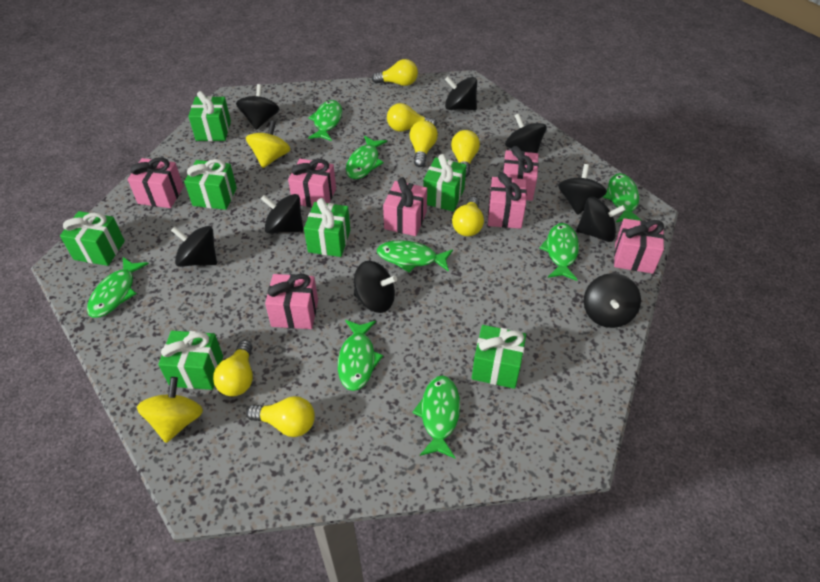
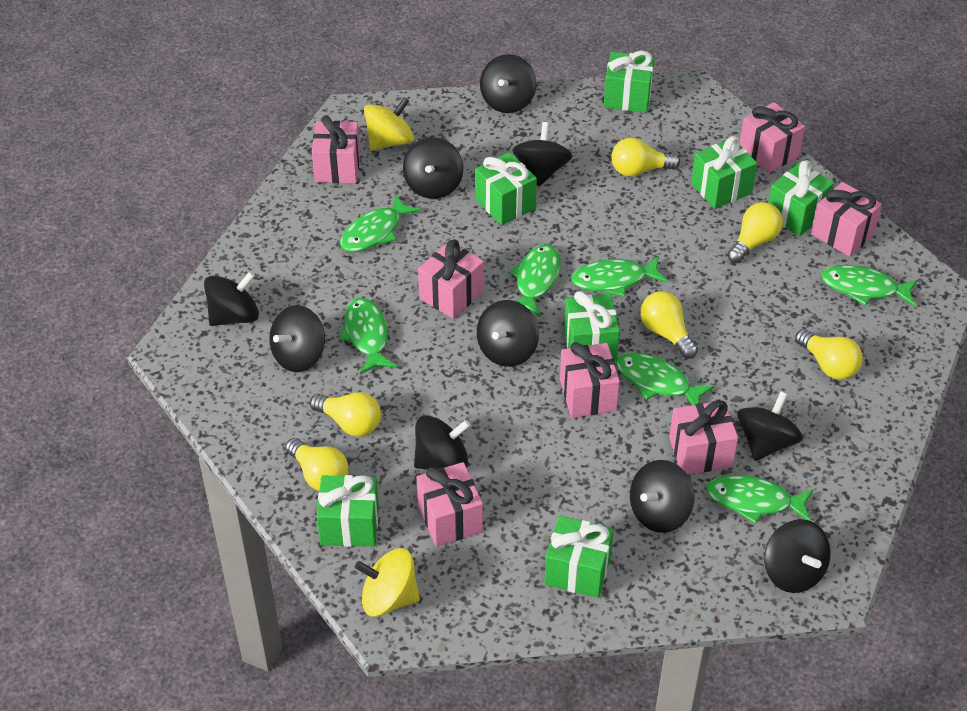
black spinning top: [171,226,217,267] [236,84,279,130] [261,194,303,233] [354,261,397,313] [445,76,477,110] [505,114,547,153] [558,164,607,215] [576,197,626,242] [584,273,641,328] = 9 -> [204,271,259,326] [269,305,325,372] [403,137,463,199] [414,415,471,469] [477,300,539,367] [480,54,537,113] [512,122,572,186] [630,460,695,533] [737,391,803,461] [764,519,831,593] = 10
green fish: [87,257,149,318] [308,100,342,141] [338,320,383,391] [346,136,387,179] [377,240,453,273] [412,375,460,458] [539,223,579,281] [603,173,641,222] = 8 -> [338,298,397,374] [340,194,421,252] [508,244,561,317] [571,256,668,297] [616,352,715,405] [706,475,814,524] [821,265,918,307] = 7
yellow light bulb: [213,340,253,396] [246,396,315,437] [372,59,418,86] [387,103,437,132] [410,121,438,167] [451,130,480,177] [452,197,484,236] = 7 -> [285,438,349,491] [310,392,381,437] [611,138,680,177] [640,292,698,359] [727,202,783,263] [795,329,863,380] = 6

